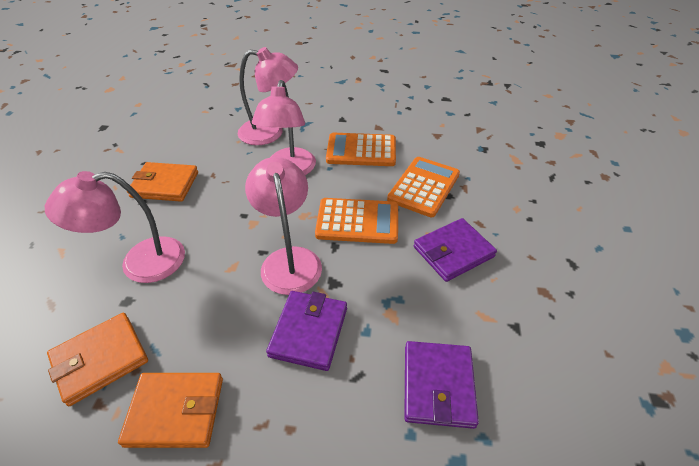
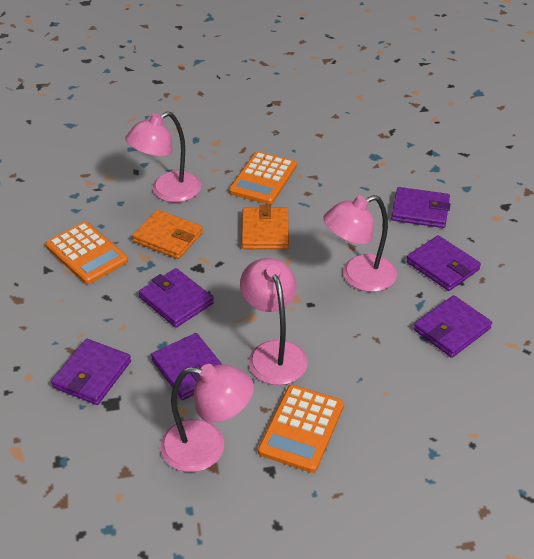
orange wallet: [47,313,148,406] [118,373,223,448] [127,162,198,202] = 3 -> [132,210,203,259] [242,205,289,249] = 2
purple wallet: [266,291,347,371] [404,341,479,429] [414,218,497,282] = 3 -> [51,339,131,405] [138,268,214,328] [151,333,222,400] [391,187,450,228] [406,235,481,291] [414,295,492,358] = 6

